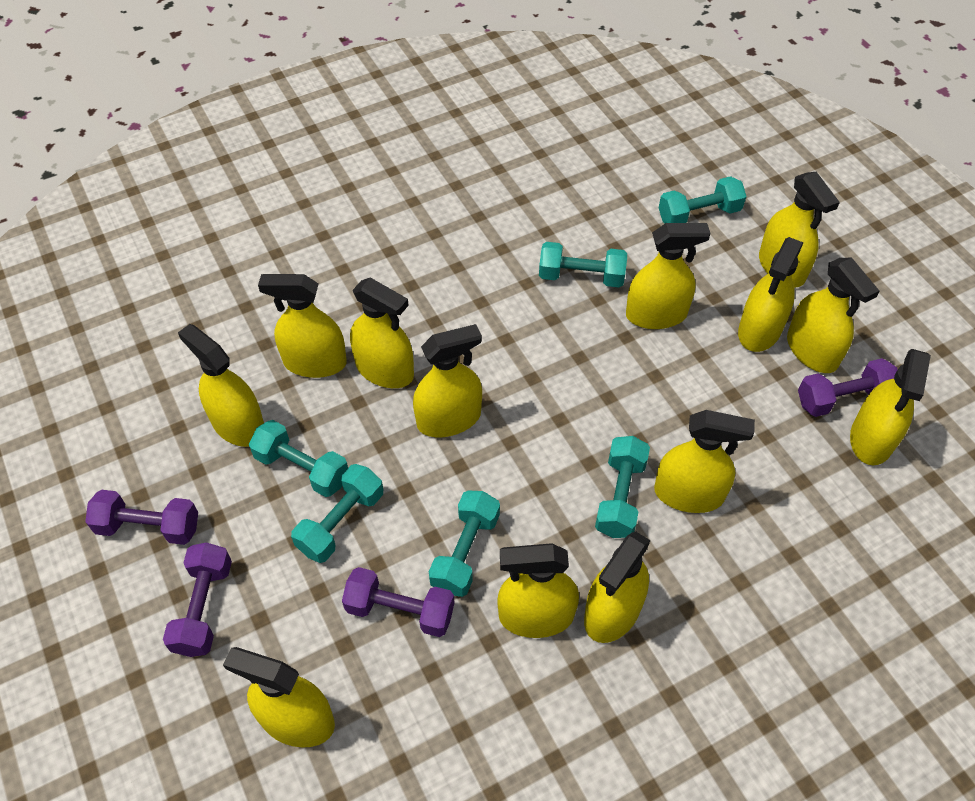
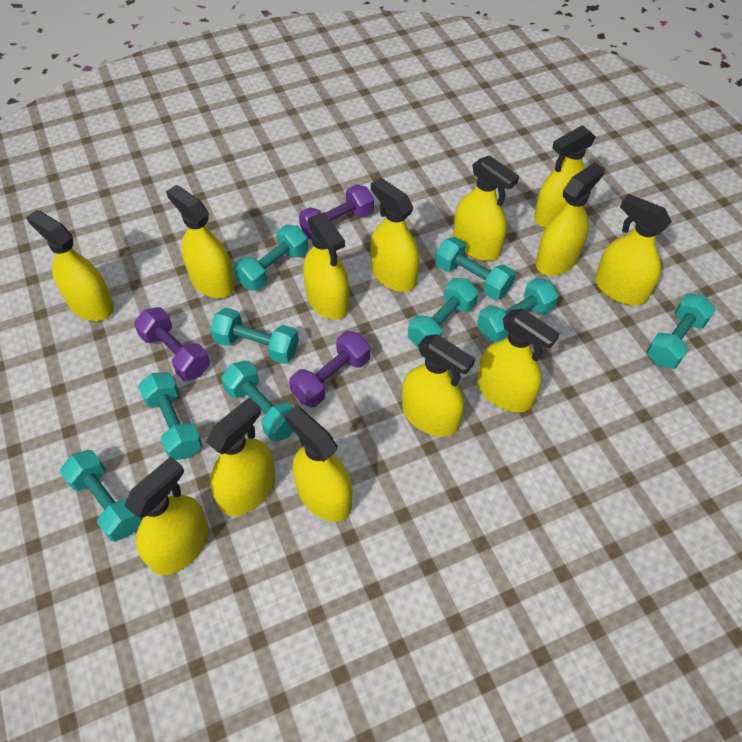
purple dumbbell: [85,490,198,545] [163,542,232,657] [342,567,455,637] [798,358,898,417] = 4 -> [134,307,210,381] [289,331,370,408] [299,184,374,240] = 3
turquoise dumbbell: [249,420,348,497] [291,464,383,563] [429,491,500,597] [539,242,627,287] [595,436,650,538] [659,176,747,223] = 6 -> [60,450,143,542] [138,372,203,460] [210,308,299,364] [221,361,294,442] [234,225,308,291] [408,278,478,348] [435,237,515,300] [477,278,559,342] [647,294,716,369] = 9

